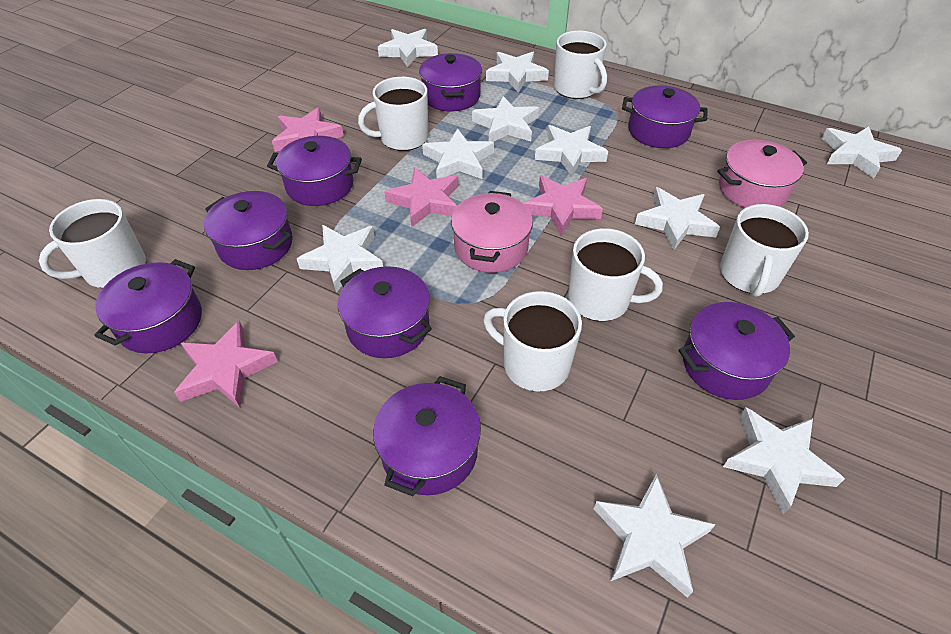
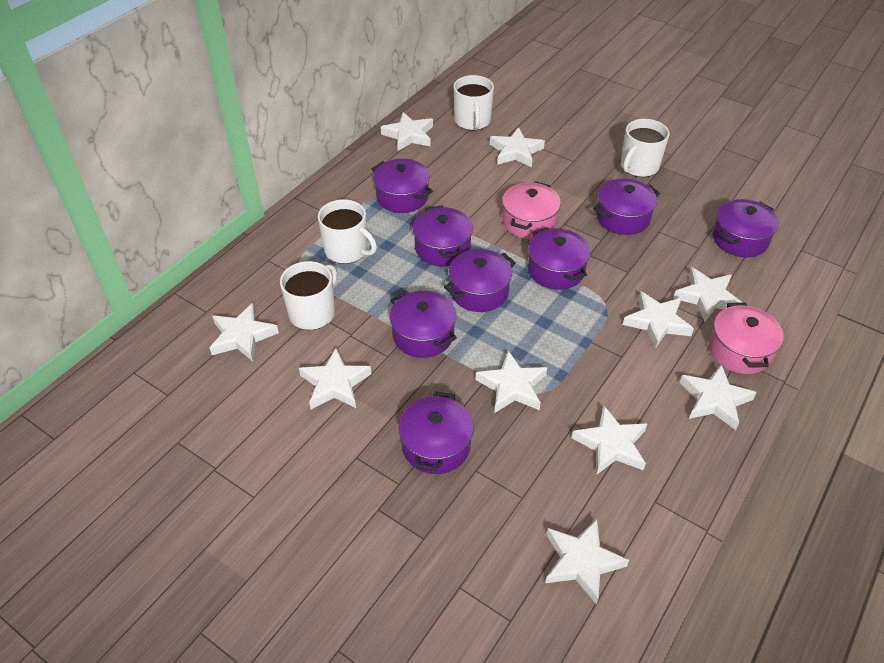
pink star: [174,321,278,408] [272,108,344,152] [384,167,458,228] [523,175,603,235] = 4 -> none = 0
white mug: [39,199,146,288] [358,77,428,151] [483,291,582,392] [554,31,607,99] [568,228,663,321] [720,204,809,297] = 6 -> [280,261,337,330] [318,199,377,264] [454,75,494,130] [621,119,670,177] = 4

